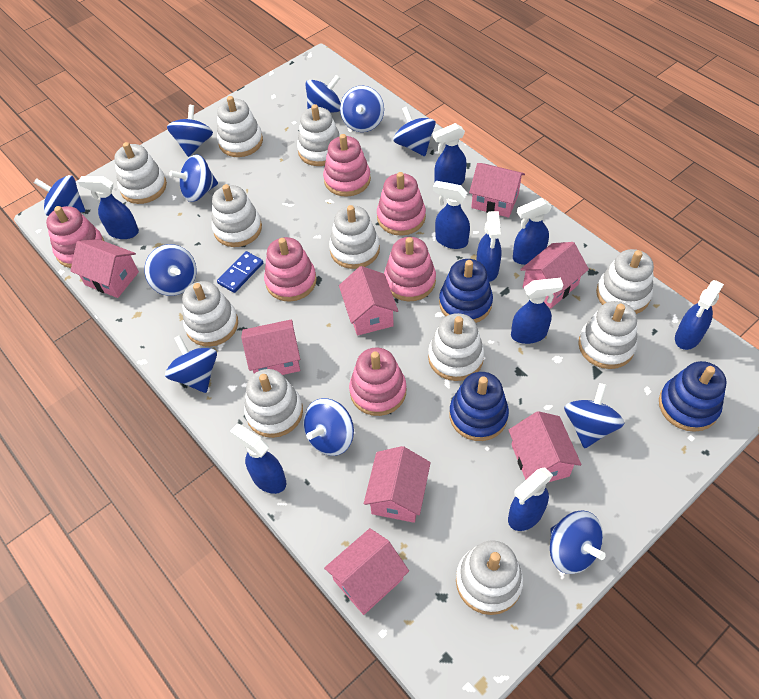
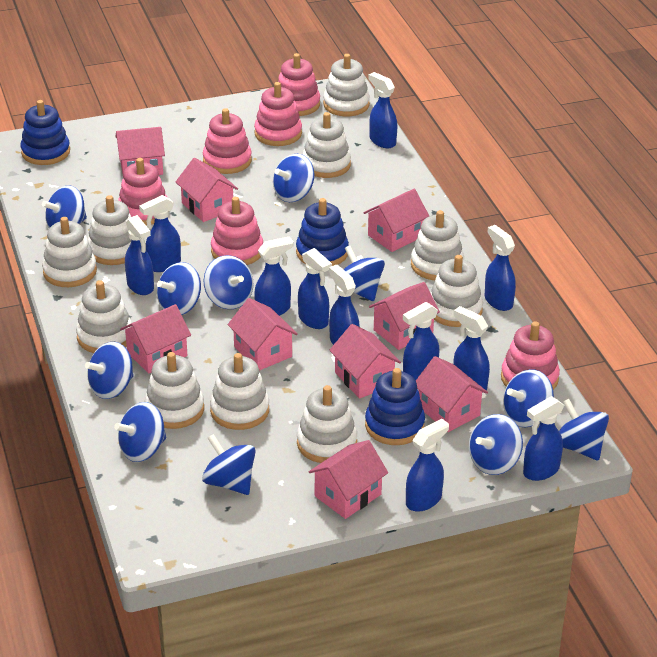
blue domino: [217,251,263,293] = 1 -> none = 0
blue spray bottle: [78,176,139,239] [230,424,286,494] [433,123,467,185] [433,181,470,249] [477,211,501,282] [508,468,553,531] [511,278,563,344] [513,198,552,265] [675,280,724,350] = 9 -> [125,215,154,295] [139,195,181,272] [254,237,293,316] [298,248,332,329] [329,265,360,345] [369,72,397,148] [403,302,439,381] [406,419,449,512] [453,306,490,393] [485,225,516,311] [523,396,564,481] = 11
pink house: [70,239,139,298] [241,319,300,375] [324,528,409,615] [339,266,398,336] [364,446,431,523] [469,163,525,218] [508,411,582,482] [520,242,589,308] = 8 -> [116,127,165,175] [120,304,191,373] [176,158,238,222] [228,298,298,371] [309,440,388,519] [329,324,401,399] [364,189,429,252] [369,282,440,350] [416,356,488,432] = 9
white stacking toy: [114,142,167,204] [182,281,238,347] [212,184,262,247] [217,96,263,157] [244,369,303,438] [297,104,340,166] [329,205,380,269] [428,313,485,381] [456,540,523,615] [578,301,637,369] [596,249,654,314] = 11 -> [42,217,97,287] [76,280,132,353] [88,195,131,265] [144,352,204,429] [210,353,269,430] [297,385,357,463] [302,112,351,178] [323,54,370,116] [411,210,464,280] [431,255,483,327] = 10

